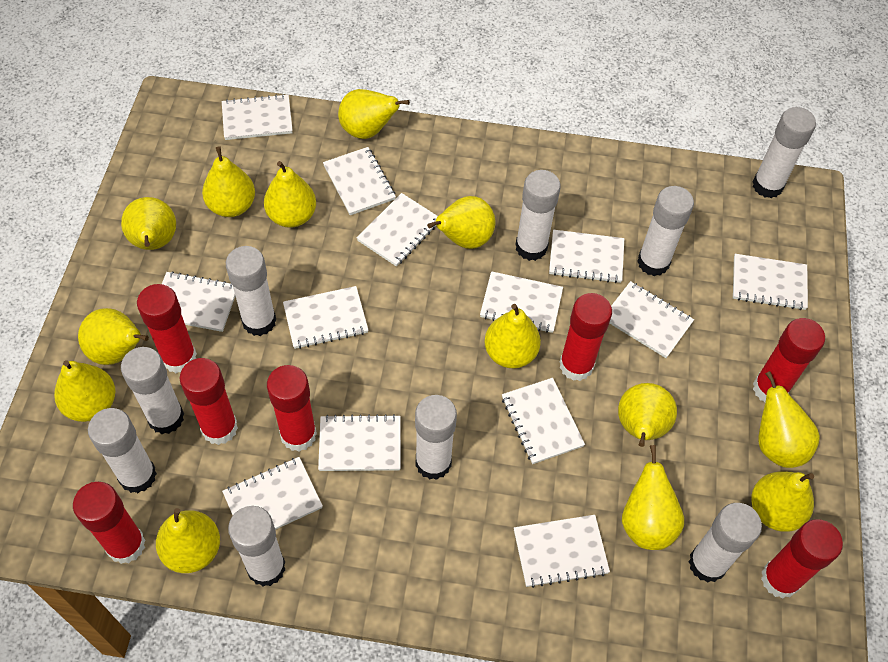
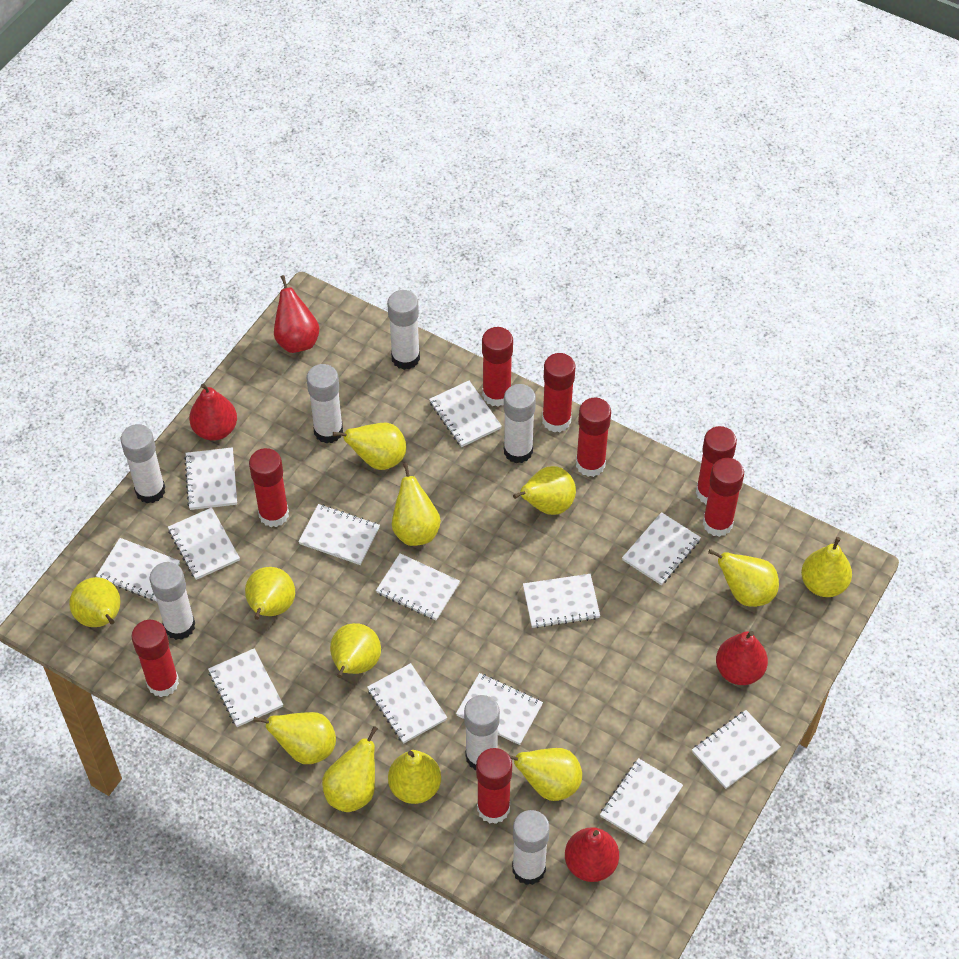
red glue stick: [73,482,146,564] [137,284,197,373] [180,358,238,445] [267,365,317,451] [560,293,612,381] [753,318,825,402] [761,519,843,598] = 7 -> [131,620,179,697] [249,448,289,527] [476,748,512,824] [482,327,513,406] [542,353,575,432] [576,398,611,477] [696,426,737,505] [703,458,744,537] = 8
red pear: none = 0 -> [189,383,237,441] [274,275,319,353] [565,827,619,882] [716,631,768,685] = 4
white glue stick: [88,408,157,493] [121,347,184,434] [226,246,276,336] [228,506,285,587] [415,395,457,480] [515,170,561,261] [637,186,694,276] [688,503,762,583] [753,107,816,198] = 9 -> [120,424,165,503] [150,562,195,640] [307,364,343,444] [387,290,420,370] [464,695,500,770] [504,384,536,463] [512,810,550,885] = 7
yellow pear: [54,360,115,422] [78,308,149,365] [121,197,176,250] [156,508,220,573] [202,146,255,217] [264,161,316,228] [338,89,410,139] [427,196,495,249] [484,304,541,368] [618,383,677,447] [622,445,684,550] [751,472,814,532] [758,371,820,468] = 13 -> [69,577,121,627] [245,567,295,620] [253,712,336,764] [322,726,378,812] [330,623,381,678] [333,423,406,470] [388,750,441,804] [392,462,441,546] [509,748,582,801] [513,466,576,515] [708,549,779,607] [801,537,852,597] = 12

